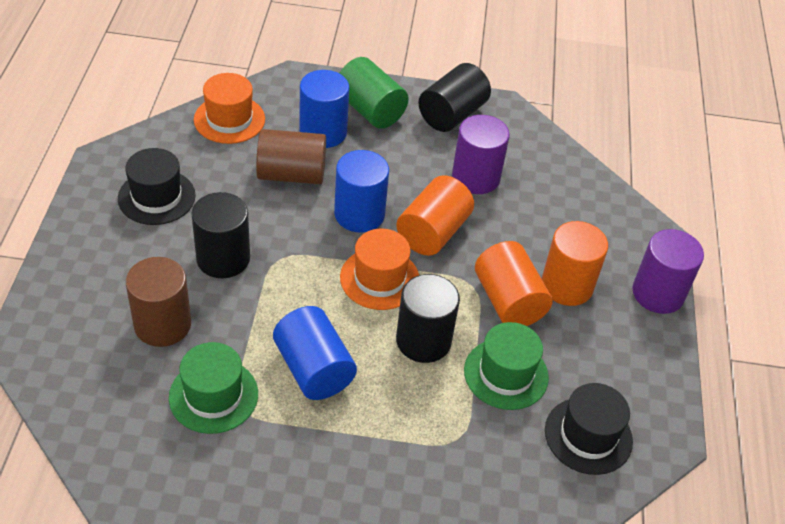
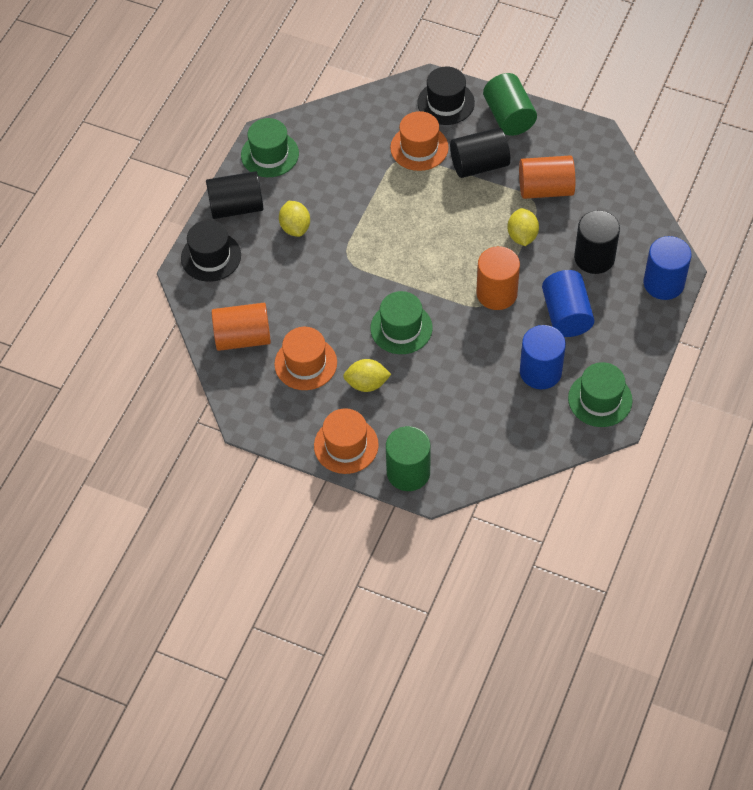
brown cylinder: [126,257,191,347] [256,129,326,184] = 2 -> none = 0
green cylinder: [339,57,409,129] = 1 -> [386,426,430,491] [483,73,537,136] = 2
green hat: [169,342,258,434] [464,322,549,410] = 2 -> [241,118,299,177] [370,291,433,354] [568,362,632,427] = 3
orange hat: [194,73,265,144] [340,229,419,310] = 2 -> [274,327,337,390] [314,408,379,474] [390,111,449,171] = 3
purple cylinder: [452,115,510,194] [633,229,704,314] = 2 -> none = 0
yellow lemon: none = 0 -> [279,201,310,237] [343,359,391,392] [507,208,539,246] = 3

